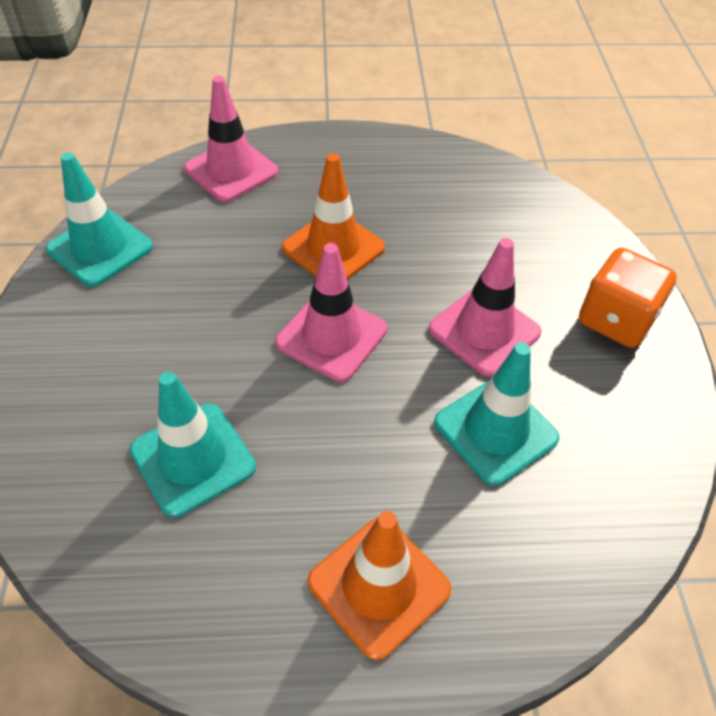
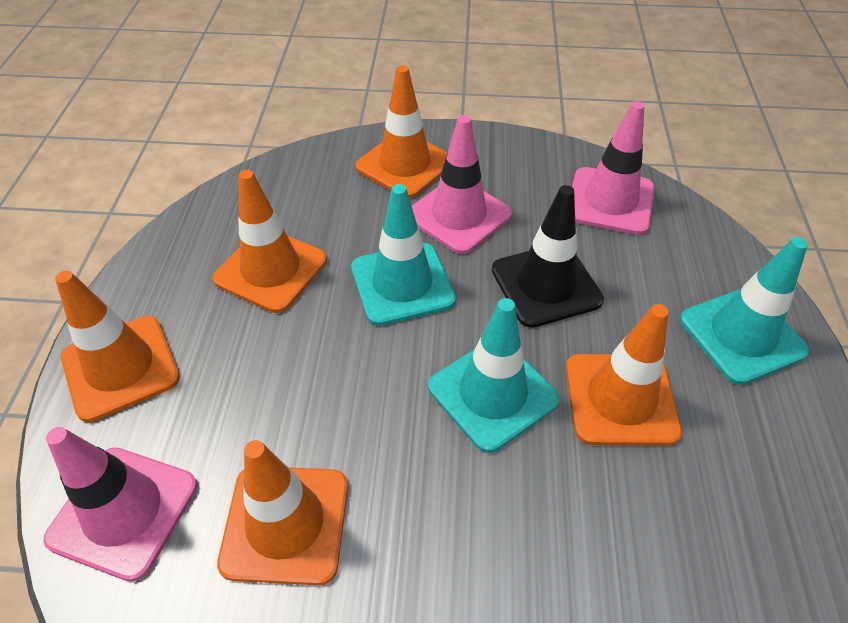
black traffic cone: none = 0 -> [492,185,604,328] = 1
orange dice: [579,248,677,348] = 1 -> none = 0
orange traffic cone: [282,153,385,279] [308,511,451,660] = 2 -> [55,271,180,422] [212,170,327,313] [217,440,348,585] [355,65,448,198] [566,304,682,446] = 5

